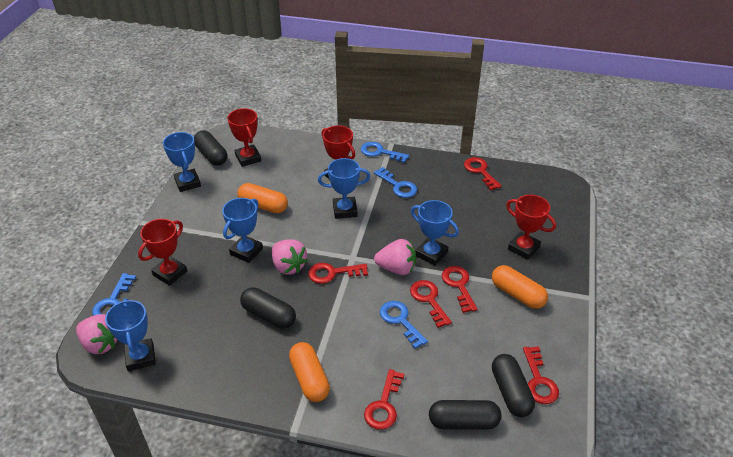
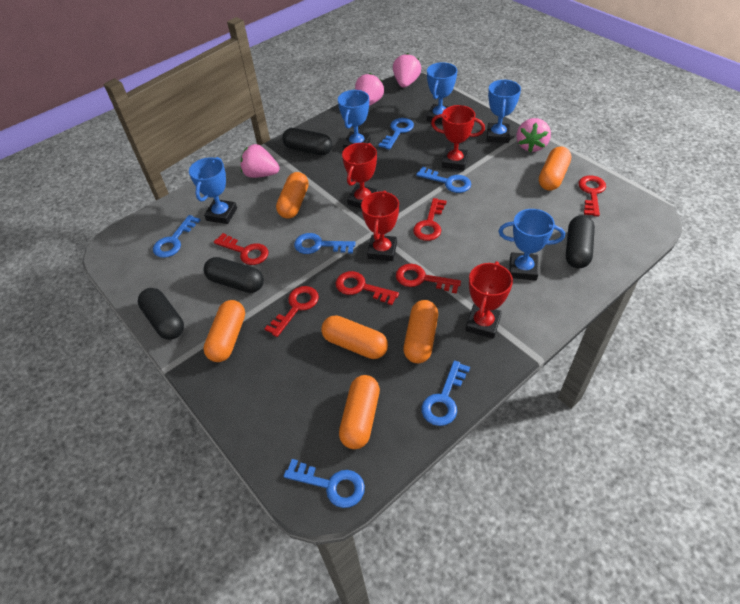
blue key: [92,273,136,316] [361,142,409,163] [374,167,417,198] [380,301,428,349] = 4 -> [153,215,200,258] [284,459,365,508] [294,233,356,254] [379,118,414,150] [416,167,471,193] [422,361,470,426] = 6
orange capsule: [237,183,288,213] [289,342,330,402] [492,265,548,309] = 3 -> [203,300,245,362] [276,172,309,219] [321,315,388,359] [339,375,380,449] [403,300,438,363] [539,146,571,191] = 6
pink strawberry: [76,314,117,354] [272,239,308,275] [374,239,416,275] = 3 -> [240,144,280,178] [355,73,384,106] [393,53,421,88] [517,118,551,152] = 4

